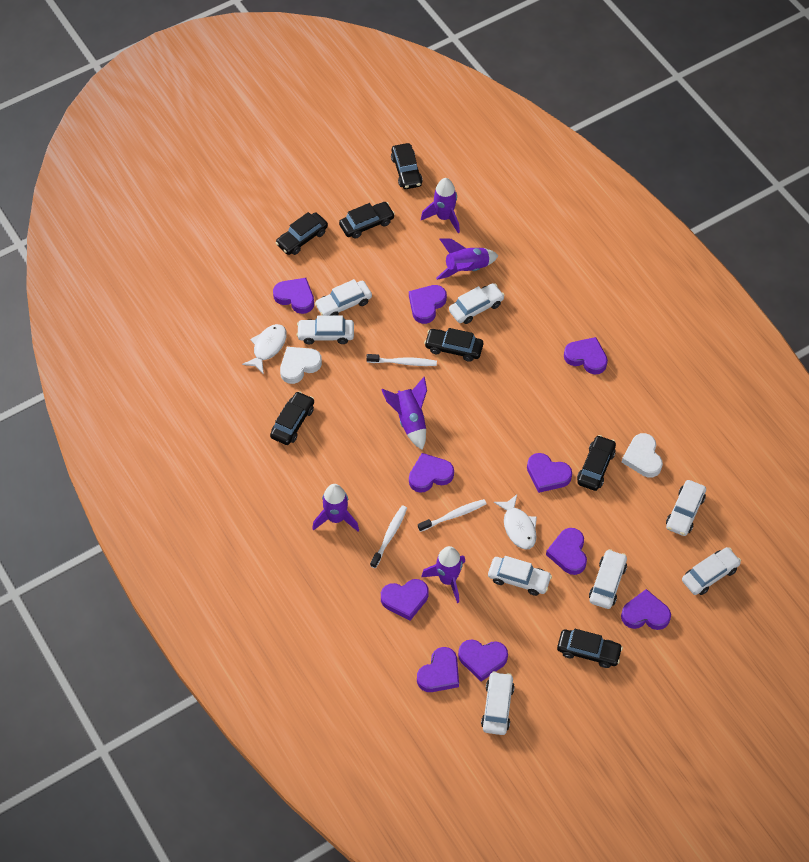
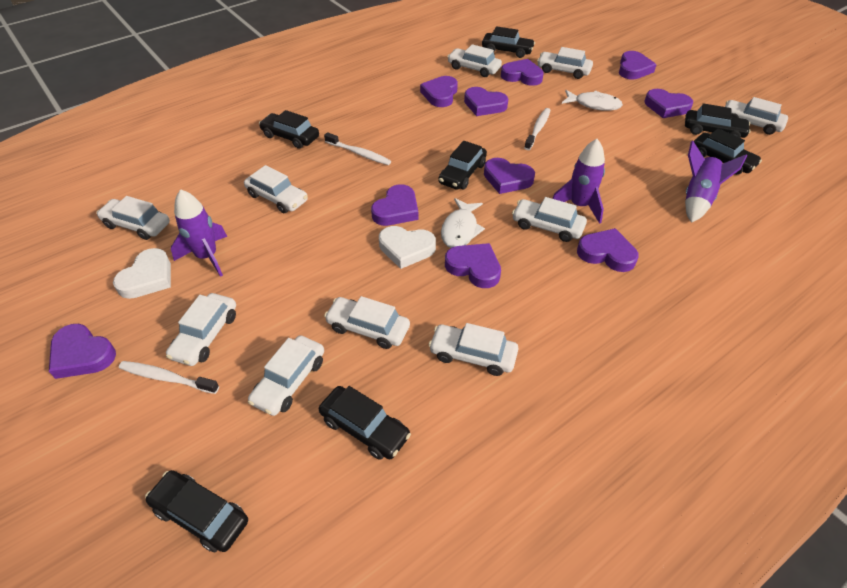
purple rocket: [312,484,359,531] [381,377,427,450] [421,178,460,233] [421,546,465,603] [436,238,499,280] = 5 -> [171,189,227,277] [552,139,605,224] [685,141,747,223] = 3
white car: [297,316,354,344] [315,279,372,316] [449,283,505,324] [481,671,515,735] [488,556,552,596] [589,549,627,609] [666,480,706,536] [682,547,741,595] = 8 -> [96,196,170,240] [166,293,236,366] [244,165,308,213] [248,336,324,416] [324,296,410,349] [428,323,518,376] [447,44,502,77] [512,197,587,242] [537,47,593,79] [725,97,788,135] = 10

